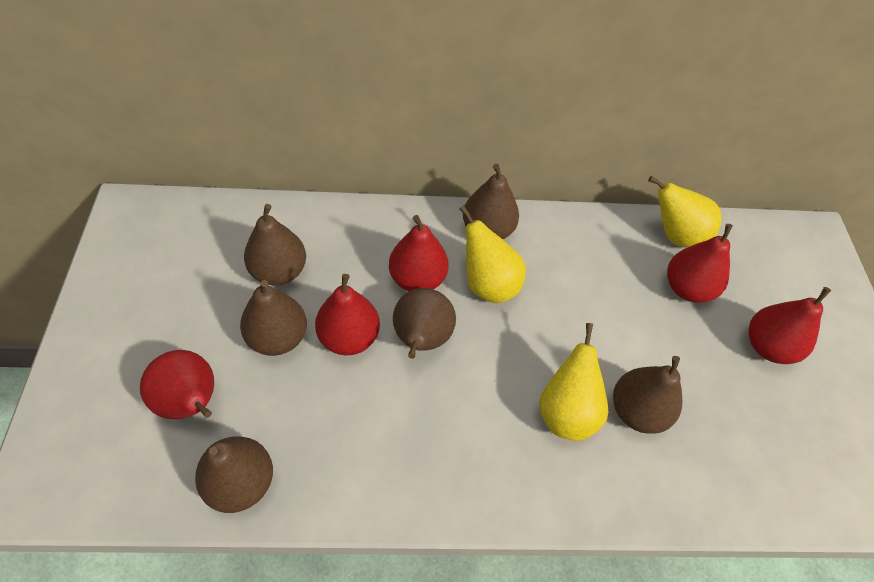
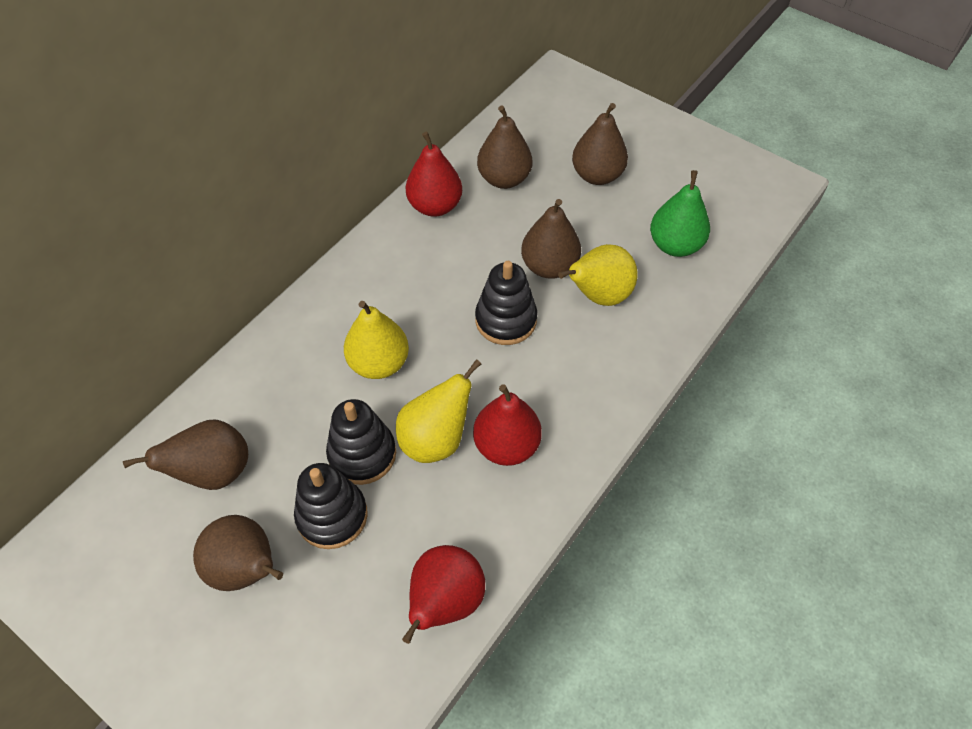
black stacking toy: none = 0 -> [294,463,368,549] [326,399,396,485] [475,261,538,345] = 3
brown pear: [195,436,273,513] [240,280,307,356] [244,204,306,285] [393,288,456,359] [463,164,519,239] [613,356,682,434] = 6 -> [123,420,248,490] [193,515,283,591] [477,106,532,189] [521,199,581,279] [572,103,628,185] = 5
green pear: none = 0 -> [650,170,710,257] = 1
red pear: [140,350,214,419] [315,274,380,355] [389,215,448,291] [667,224,733,303] [748,287,831,364] = 5 -> [402,545,485,644] [406,132,462,217] [473,384,542,466] = 3

